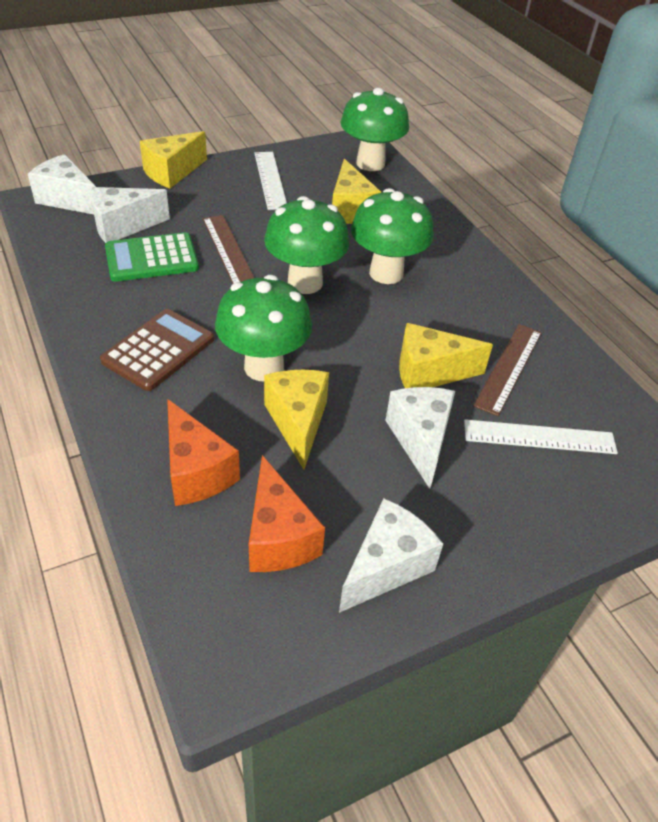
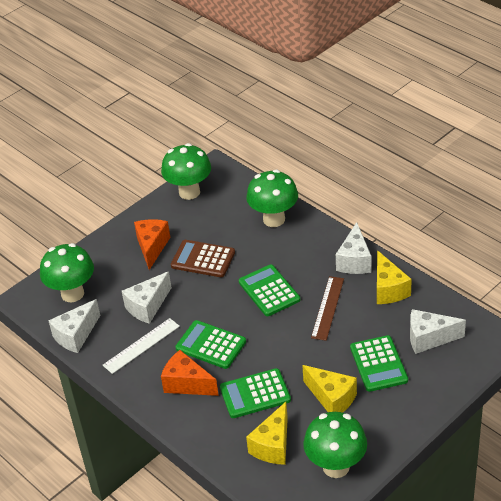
brown ruler: [203,215,254,284] [473,324,542,416] = 2 -> [311,276,344,341] = 1
green calculator: [105,232,199,282] = 1 -> [175,320,246,369] [220,368,291,418] [239,265,300,316] [350,335,408,392] = 4
white ruler: [254,152,287,210] [464,419,618,454] = 2 -> [103,318,180,374] = 1
yellow cheese: [140,131,207,189] [264,370,329,470] [332,159,381,224] [399,323,493,388] = 4 -> [246,402,288,465] [302,365,357,413] [377,250,412,304] = 3

